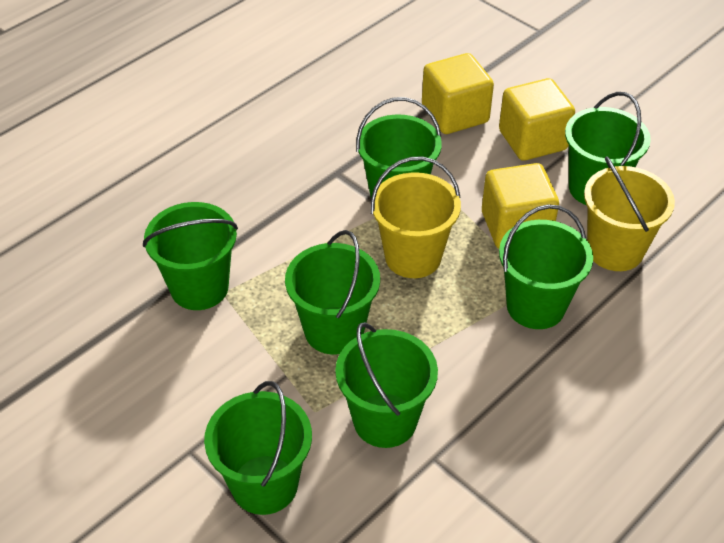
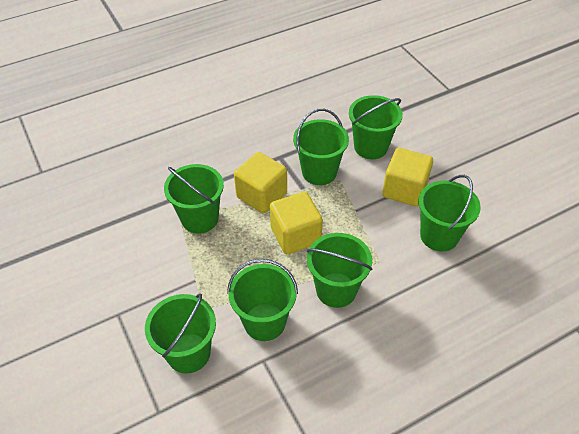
yellow bucket: [371,156,461,278] [584,156,675,271] = 2 -> none = 0

